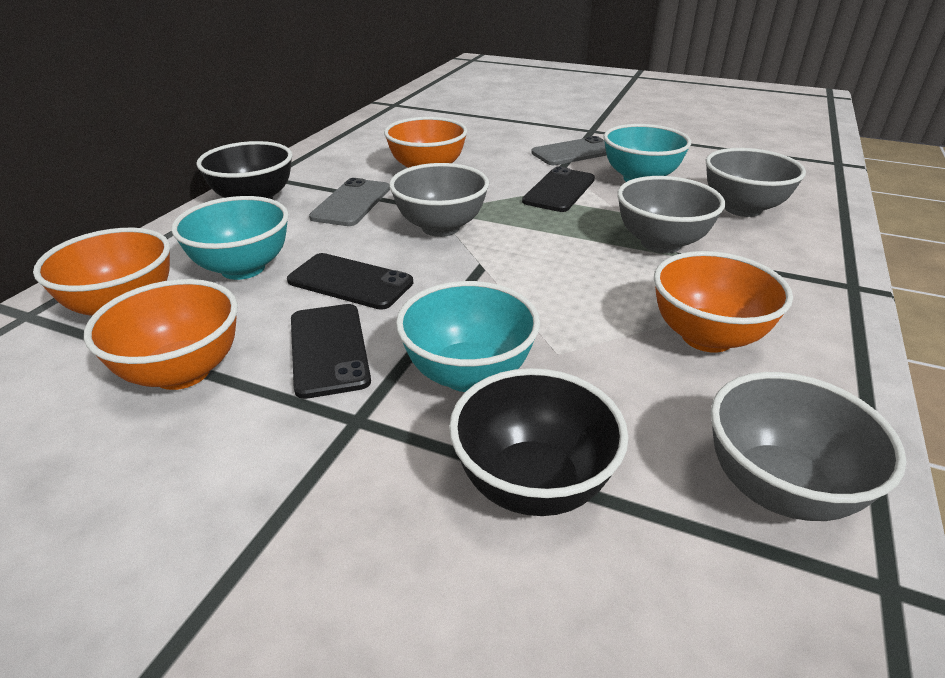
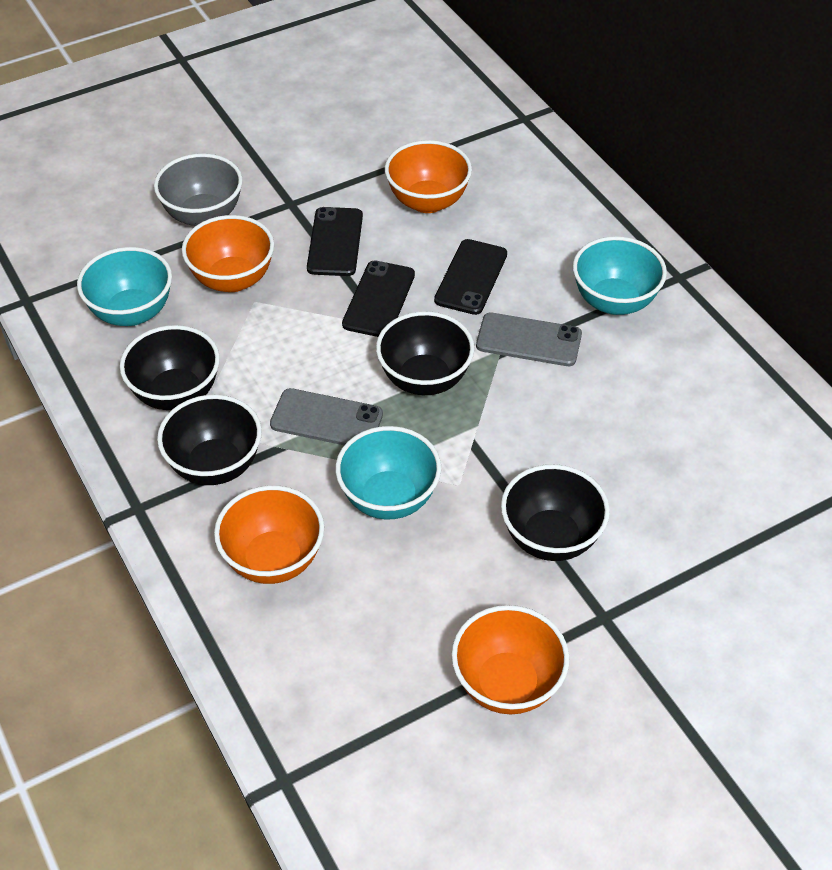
black bowl: [196,141,292,200] [449,368,628,516] = 2 -> [120,325,220,410] [157,395,262,485] [376,311,475,395] [501,464,610,561] = 4
grey bowl: [389,163,489,237] [617,176,725,253] [706,148,806,217] [711,372,906,521] = 4 -> [154,153,243,226] = 1

